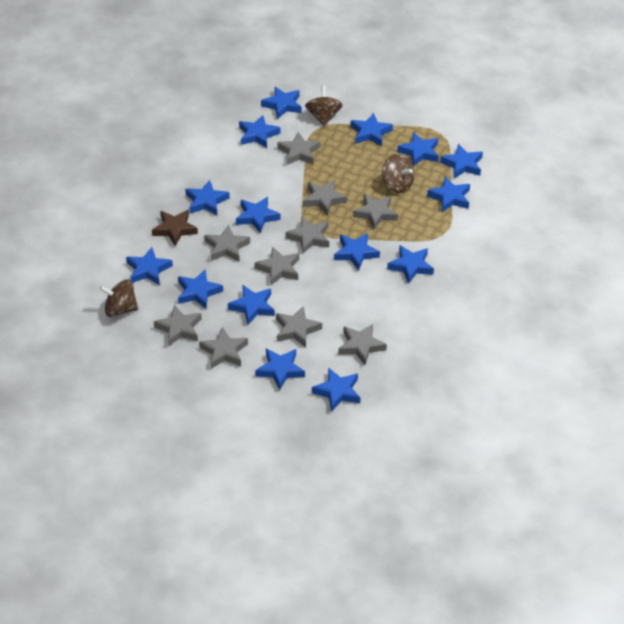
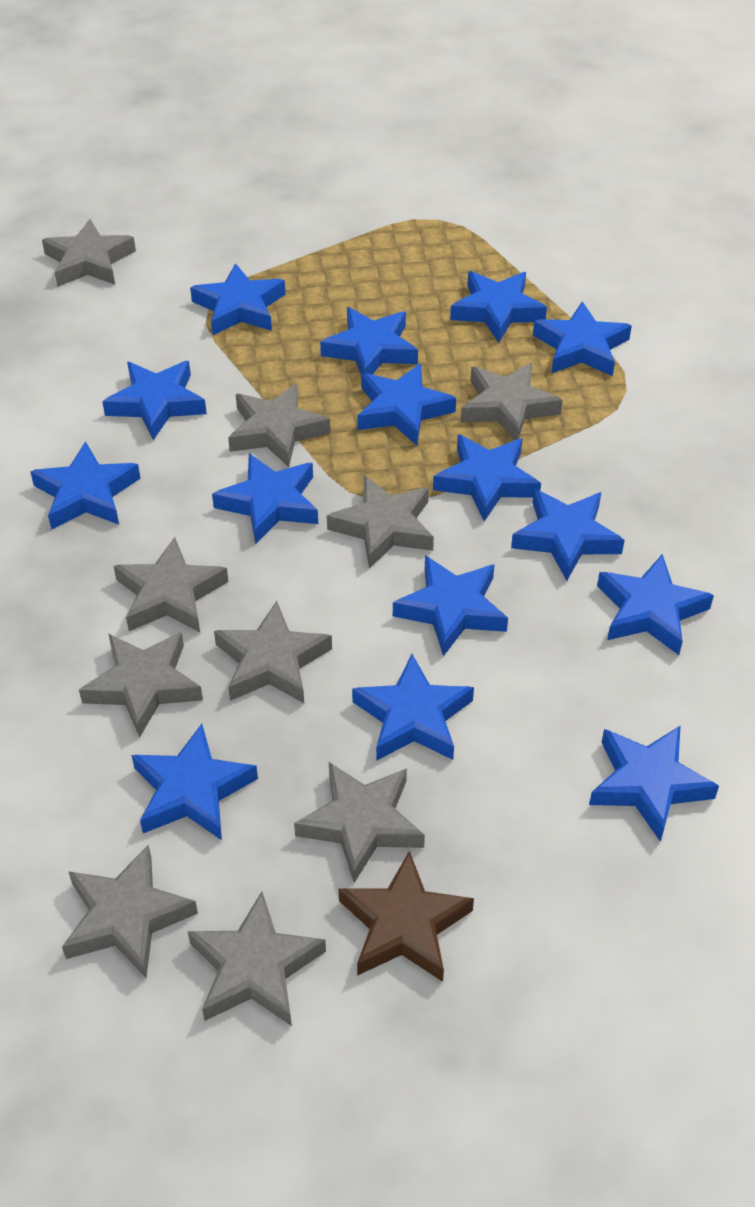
brown spinning top: [100,279,138,317] [305,86,343,126] [382,154,414,193] = 3 -> none = 0

